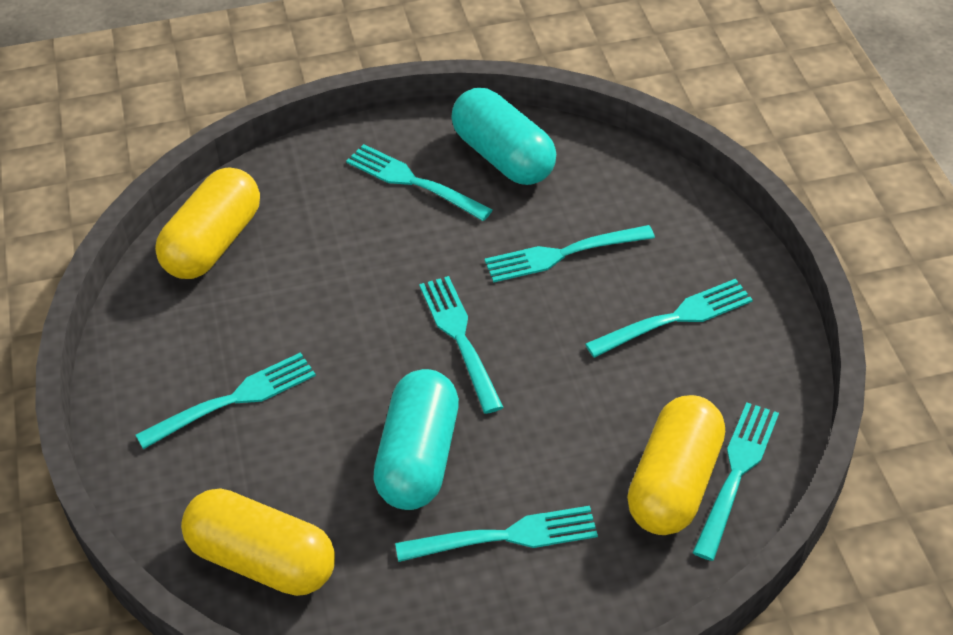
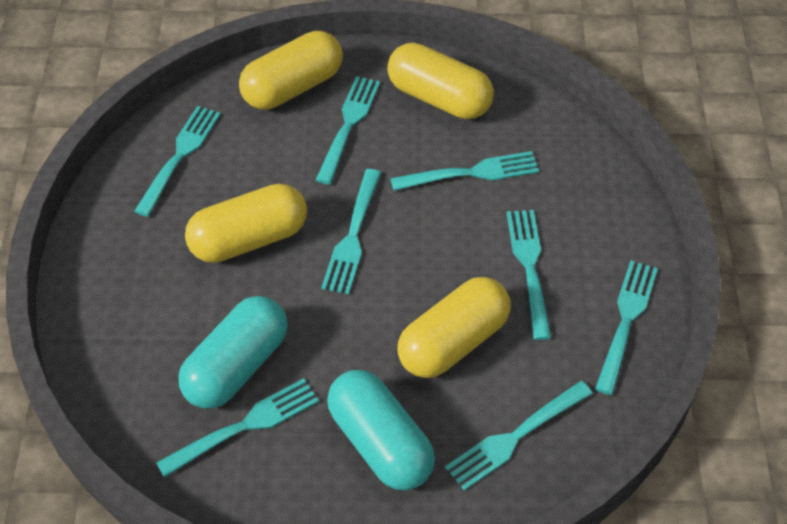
turquoise fork: [136,352,316,449] [346,144,493,221] [395,506,598,562] [419,276,503,414] [485,225,655,283] [585,279,753,358] [692,402,779,561] = 7 -> [134,106,221,217] [156,378,319,478] [316,76,380,185] [321,169,381,294] [390,151,539,191] [445,381,593,491] [507,210,551,340] [595,260,658,395] = 8
yellow capsule: [155,167,260,279] [181,488,335,596] [627,395,725,535] = 3 -> [185,184,307,263] [239,31,343,110] [387,43,494,119] [397,277,511,378] = 4

